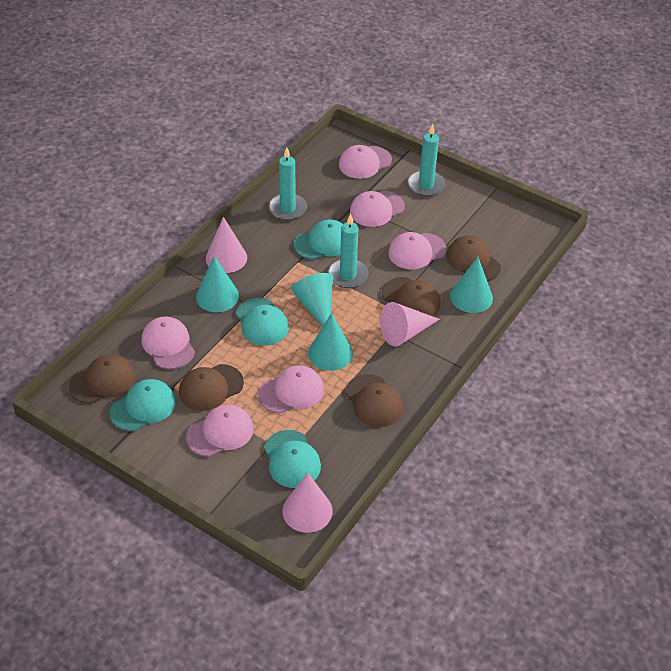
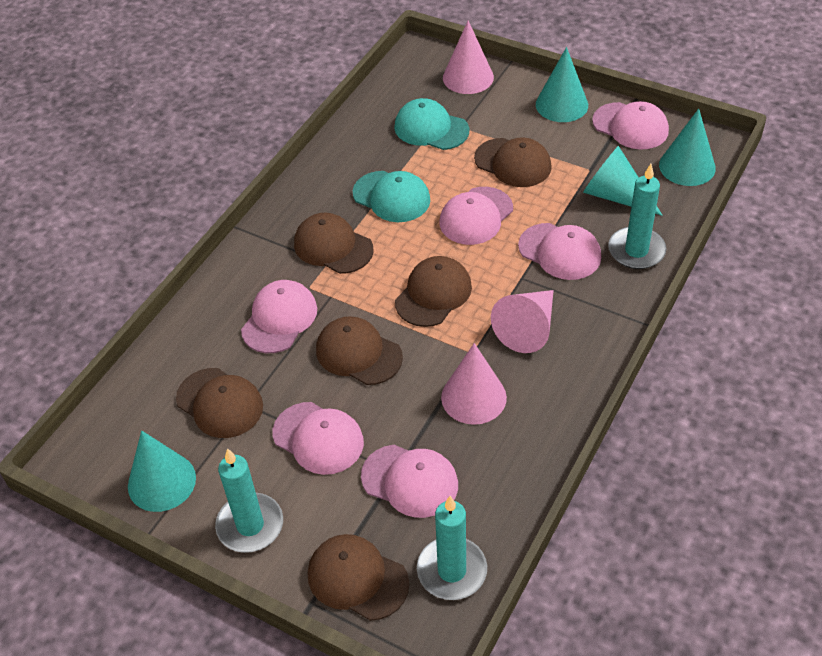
brown cap: [69,354,135,404] [179,364,244,411] [345,374,403,427] [382,277,441,316] [446,235,501,281] = 5 -> [176,368,263,438] [294,212,374,274] [308,534,409,621] [316,316,403,385] [395,256,472,327] [474,137,552,187] = 6
turquoise cap: [110,379,176,431] [236,298,289,346] [264,430,321,488] [294,220,343,260] = 4 -> [353,171,430,222] [394,98,469,150] = 2

